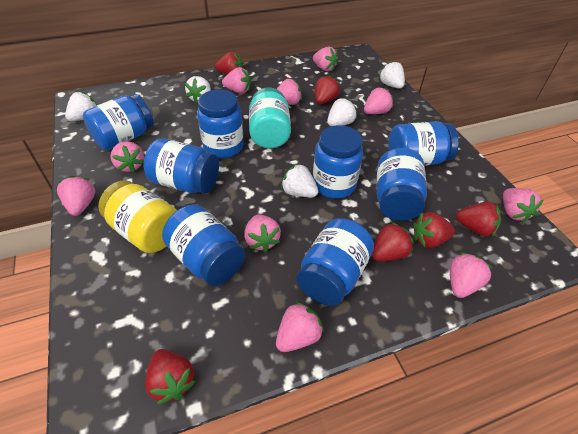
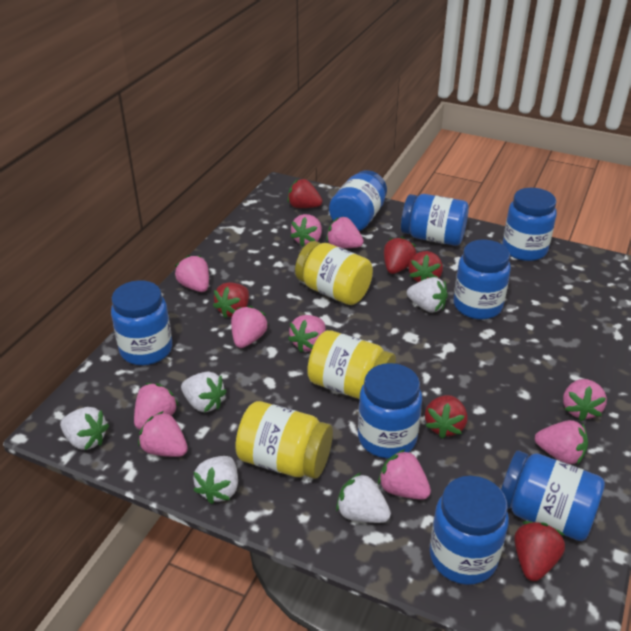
turquoise jar: [249,87,291,148] = 1 -> none = 0
yellow jar: [98,180,177,253] = 1 -> [235,401,333,479] [295,241,373,305] [307,330,396,399] = 3

